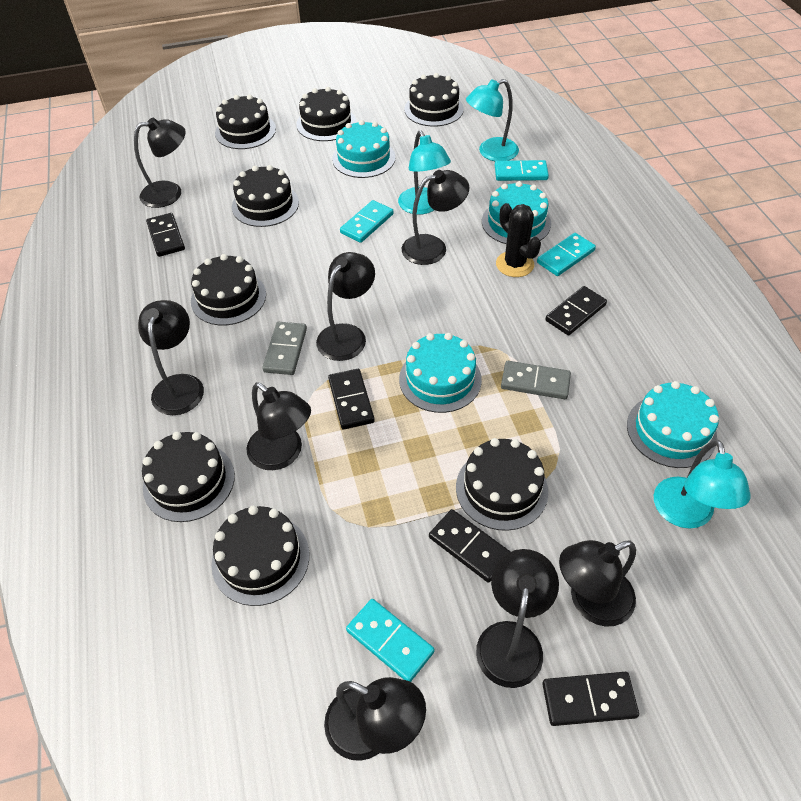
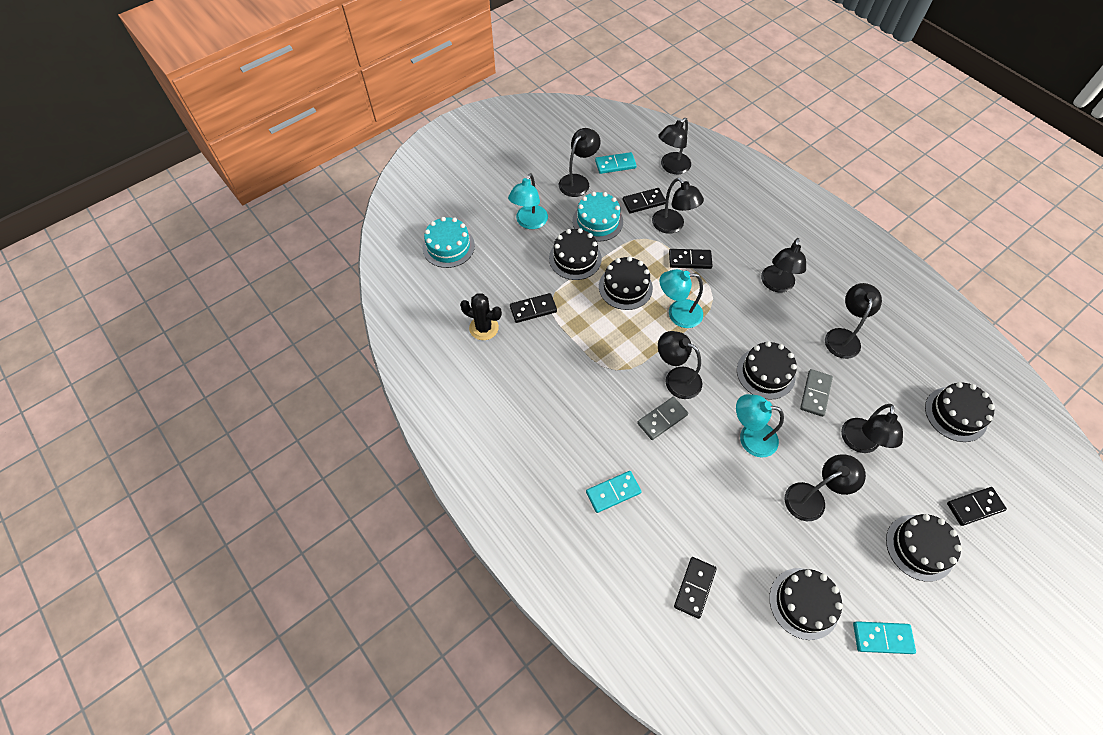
black cake: [142,432,235,522] [191,254,266,325] [211,506,309,606] [215,94,276,149] [232,165,299,227] [296,87,357,141] [404,73,464,126] [456,438,548,531] = 8 -> [549,228,602,280] [599,256,653,310] [737,341,797,400] [769,568,843,640] [886,514,962,582] [925,382,995,442] = 6
turquoise cake: [332,120,396,178] [399,333,482,413] [482,181,551,244] [627,381,719,468] = 4 -> [423,217,475,268] [573,192,623,242] = 2
turquoise domino: [340,200,394,243] [346,599,435,682] [495,160,549,181] [537,233,596,276] = 4 -> [586,471,642,513] [595,152,637,174] [853,621,916,654] = 3

